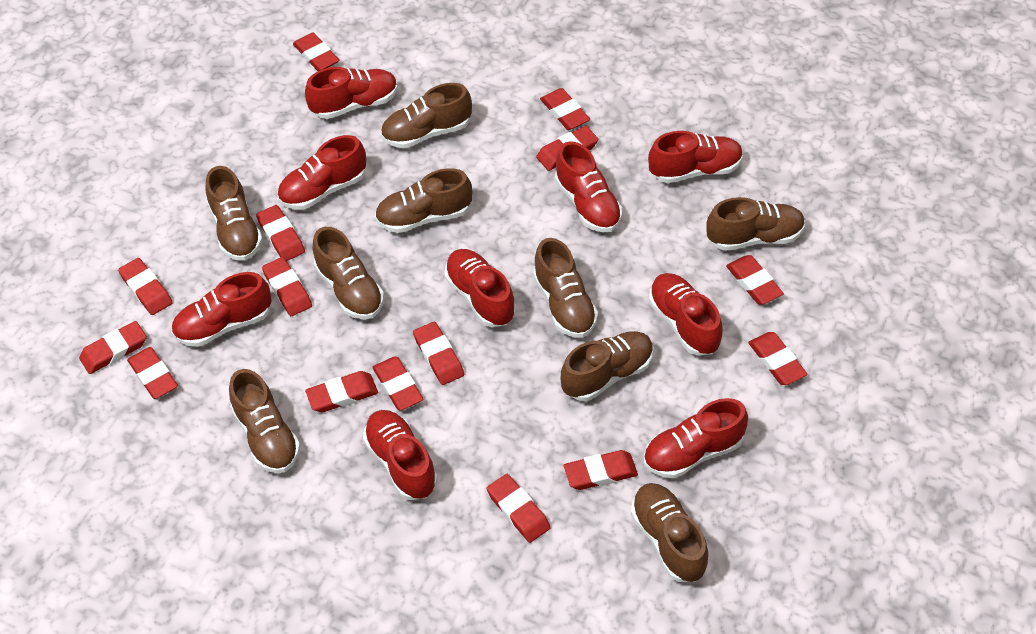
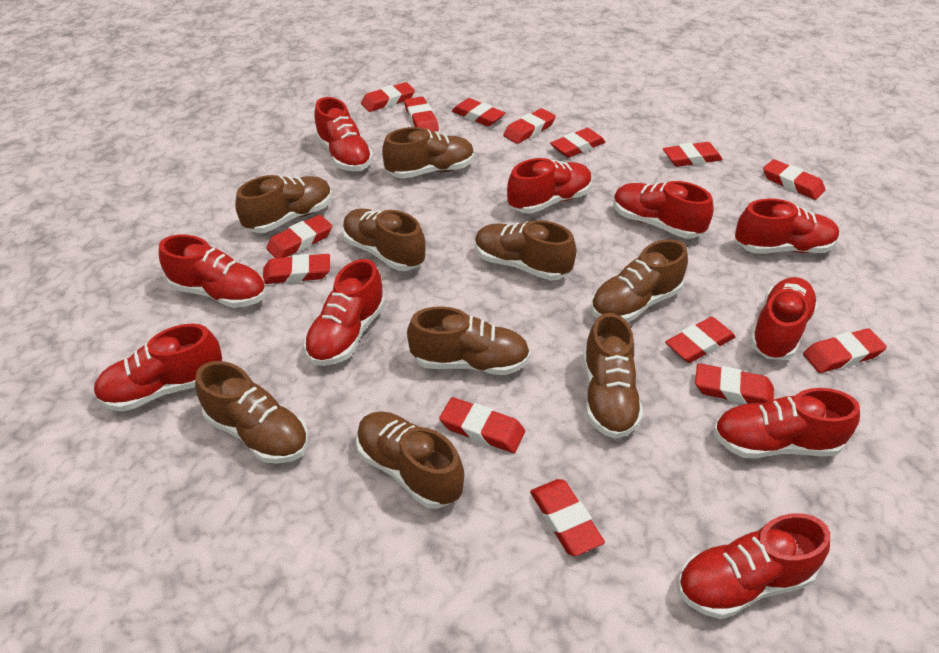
red eraser: [79,321,147,374] [118,258,173,315] [127,347,178,399] [256,205,305,261] [262,257,312,316] [293,32,339,71] [305,371,378,412] [372,356,423,411] [413,322,464,385] [487,474,551,543] [536,126,598,171] [540,88,590,130] [564,450,638,490] [726,255,784,305] [748,332,808,385] = 15 -> [263,254,330,284] [266,215,332,258] [361,82,415,112] [404,96,439,132] [439,397,525,453] [452,98,505,126] [503,108,556,144] [530,479,605,556] [550,128,605,158] [663,142,723,167] [665,317,735,363] [695,363,774,404] [763,159,826,200] [803,328,887,373] = 14
red shoe: [171,272,272,347] [277,135,366,210] [305,67,398,119] [363,410,437,500] [444,249,516,327] [555,141,622,232] [643,398,748,478] [648,131,743,183] [649,273,722,355] = 9 -> [94,324,222,412] [159,235,266,308] [304,259,385,366] [314,97,373,171] [507,158,592,214] [613,181,714,239] [677,513,830,619] [713,388,860,458] [735,199,839,254] [750,277,818,360] = 10

